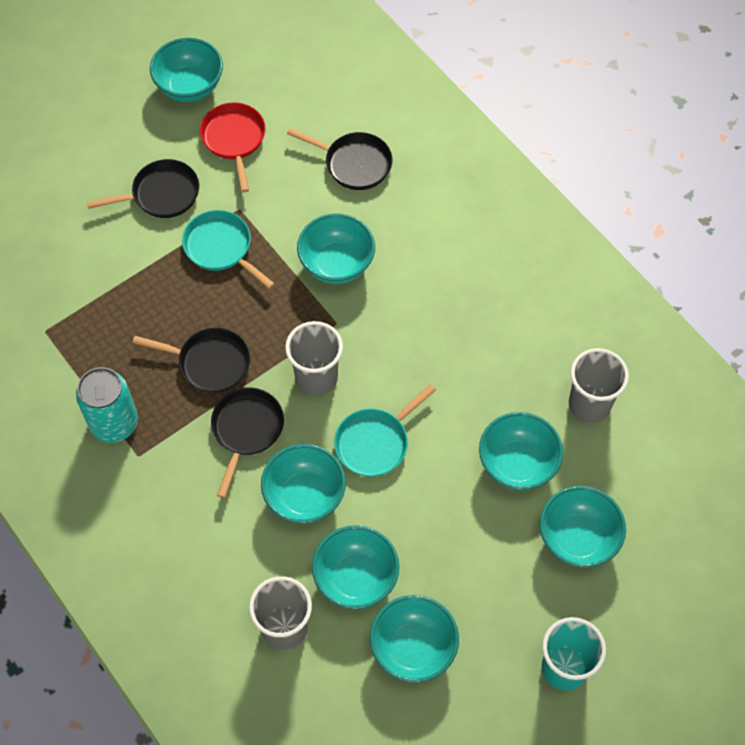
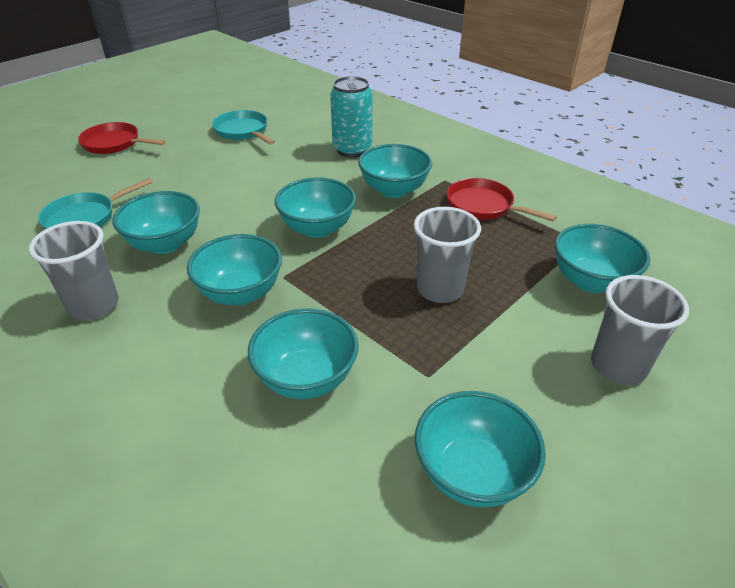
black pan: [87,159,199,218] [132,328,250,393] [211,387,284,498] [287,128,392,190] = 4 -> none = 0
red pan: [200,102,266,192] = 1 -> [78,122,166,154] [447,178,557,222] = 2
turquoise cup: [542,617,606,691] = 1 -> none = 0

